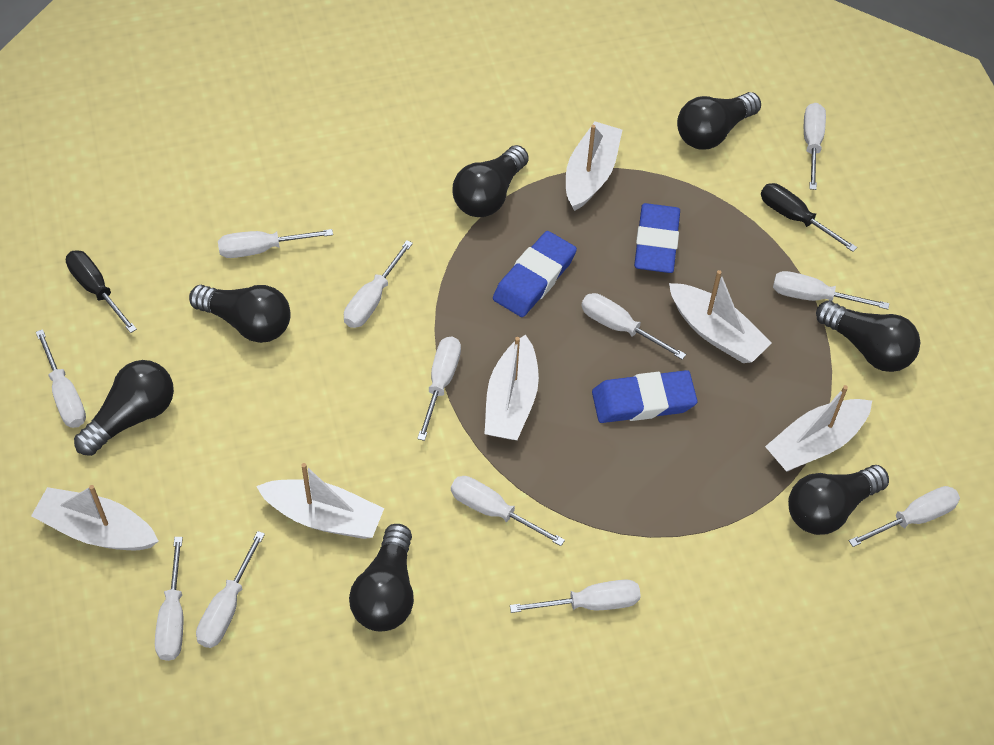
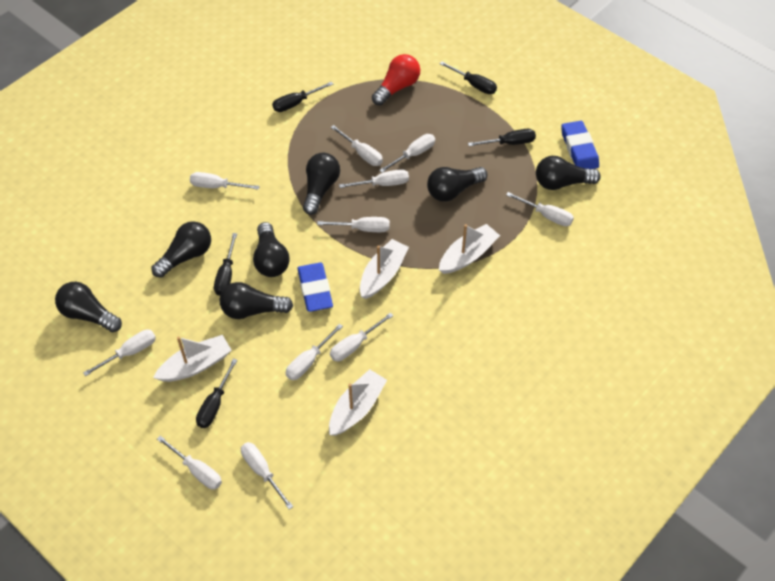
black screwdriver: [66,250,137,333] [761,183,857,252] = 2 -> [196,358,238,428] [214,233,237,296] [272,82,333,112] [440,61,497,94] [468,129,536,146] = 5
blue eraser: [493,231,577,317] [592,370,697,423] [634,203,680,273] = 3 -> [297,263,333,312] [561,121,599,169] = 2
red light bulb: none = 0 -> [372,54,420,105] = 1
white boat: [31,485,159,550] [256,463,384,539] [485,335,539,440] [566,121,622,211] [669,270,772,363] [765,385,872,471] = 6 -> [153,335,232,382] [329,369,387,436] [360,239,409,299] [439,224,500,274] = 4
white screwdriver: [36,329,86,428] [155,537,183,661] [196,531,265,648] [218,229,333,258] [344,240,413,328] [417,337,461,441] [451,476,565,546] [510,579,641,613] [581,293,686,360] [773,271,889,309] [804,103,826,190] [849,486,960,547] = 12 -> [83,330,156,376] [157,435,222,490] [190,172,260,190] [241,442,293,510] [286,324,343,380] [317,217,390,232] [330,125,383,166] [330,313,393,361] [339,169,409,188] [379,134,435,173] [506,192,574,226] = 11

